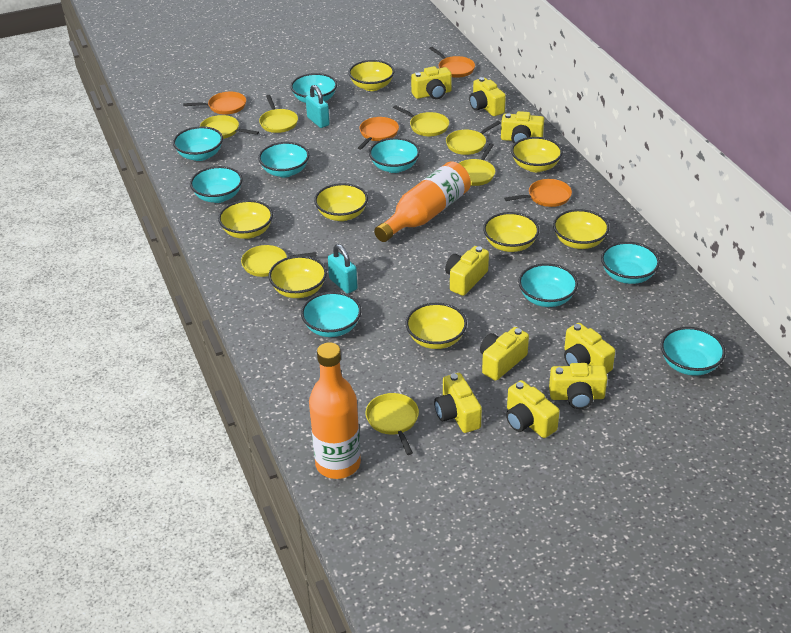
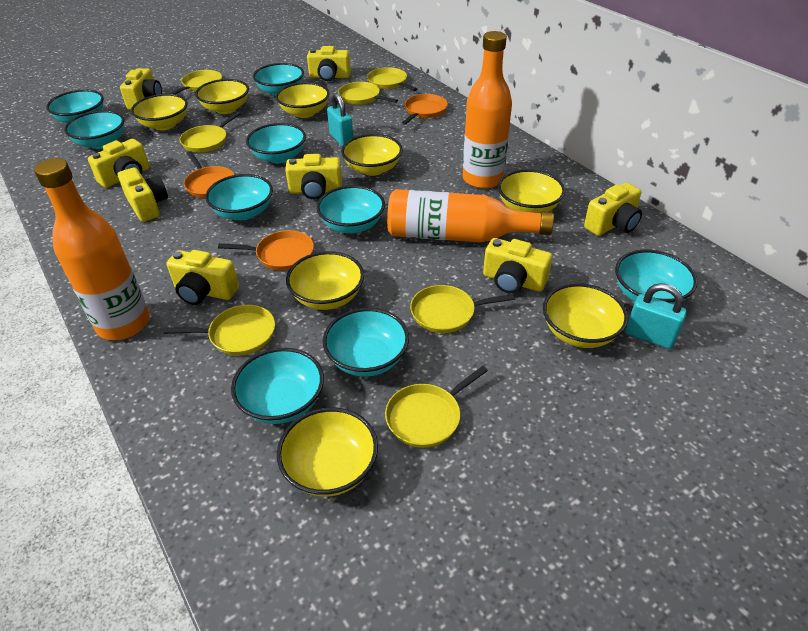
orange bottle: [309,342,361,479] [374,161,471,242] = 2 -> [34,158,150,340] [387,189,554,243] [463,31,512,189] = 3
orange pan: [183,92,246,115] [358,117,399,150] [429,47,475,78] [504,179,572,207] = 4 -> [184,151,235,198] [218,230,314,270] [402,94,448,125] = 3
yellow camera: [411,66,452,99] [434,373,482,433] [445,246,489,296] [469,77,506,116] [480,327,529,381] [501,111,544,143] [506,380,559,438] [549,363,607,409] [564,323,615,373] = 9 -> [88,139,150,188] [118,167,168,222] [120,68,162,110] [167,250,239,305] [285,154,342,199] [307,46,351,81] [483,238,552,293] [584,182,642,236] = 8

